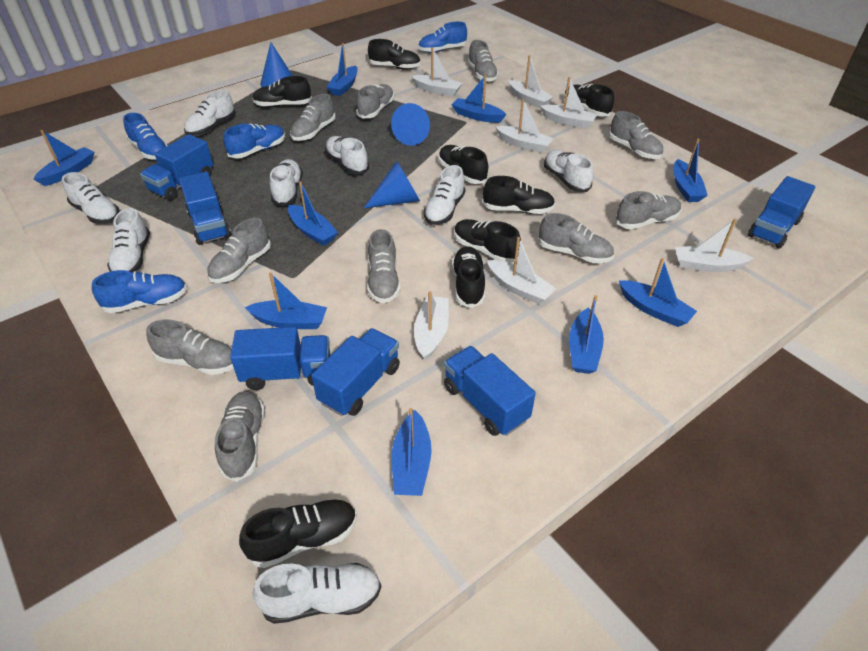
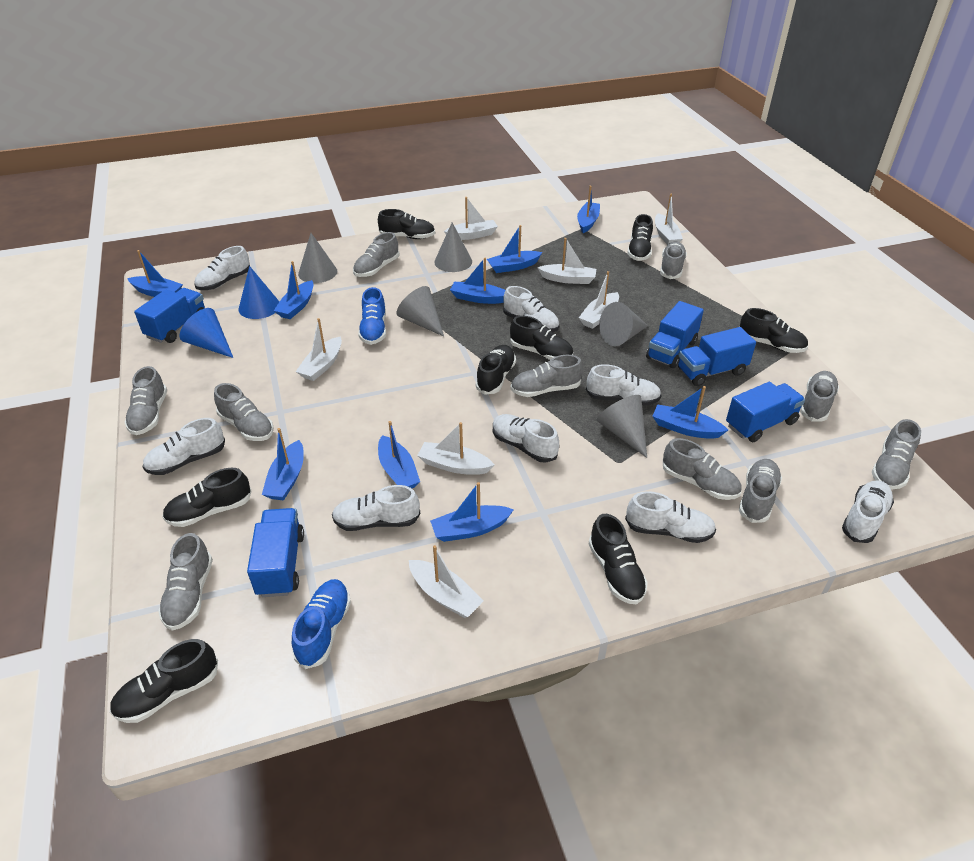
blue cone: [260,42,293,87] [364,161,420,208] [391,103,430,146] = 3 -> [180,308,233,358] [239,266,279,319] = 2
blue shoe: [92,270,187,313] [123,113,168,160] [224,124,285,159] [418,22,467,53] = 4 -> [292,579,351,669] [358,287,386,345] = 2
blue truck: [140,134,213,200] [179,172,231,245] [230,327,330,390] [311,328,400,416] [444,346,536,436] [748,176,815,248] = 6 -> [134,288,205,343] [247,508,304,597] [646,301,704,368] [678,327,756,386] [726,382,805,442] = 5
grey cone: none = 0 -> [298,233,337,283] [397,286,444,336] [434,223,472,272] [597,395,647,458] [599,302,648,346] = 5

